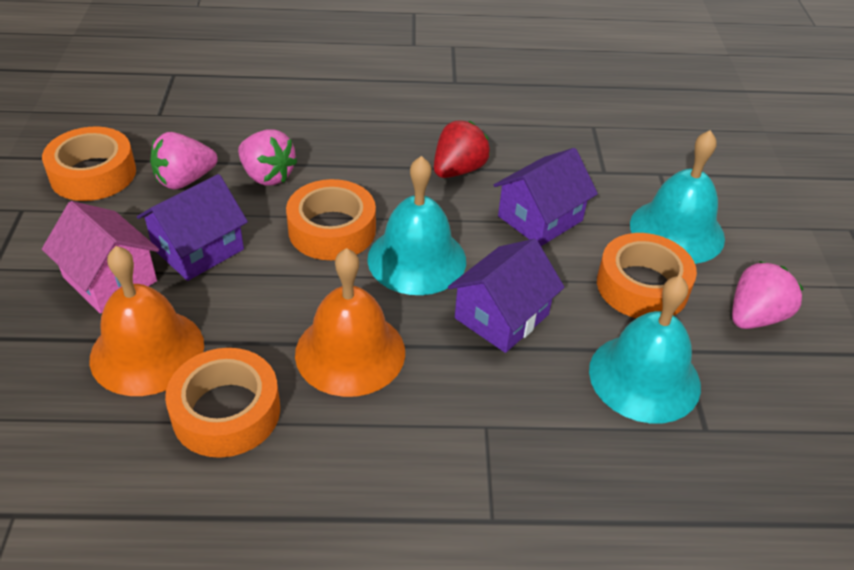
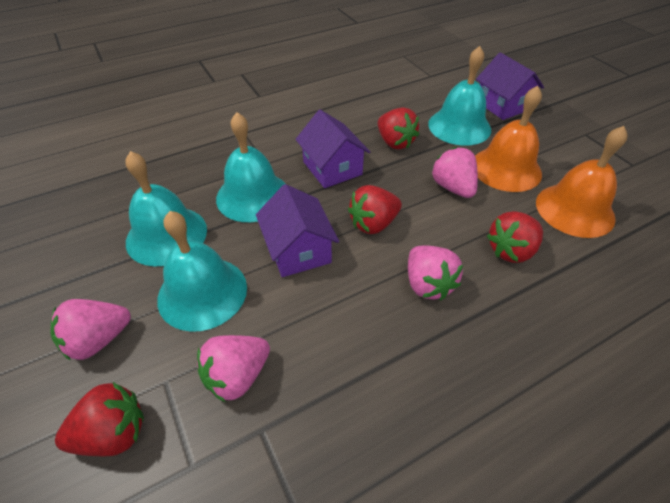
orange tape: [42,127,136,201] [165,348,280,458] [286,179,376,260] [597,233,697,318] = 4 -> none = 0
pink house: [42,201,159,314] = 1 -> none = 0
pink strawberry: [150,132,218,189] [238,129,297,186] [732,261,803,329] = 3 -> [50,299,131,361] [197,335,270,403] [408,245,463,300] [431,147,478,198] = 4
red strawberry: [434,121,490,178] = 1 -> [55,382,144,456] [348,185,402,234] [378,107,419,149] [487,211,543,263] = 4
turquoise bell: [367,156,466,295] [589,276,701,423] [630,130,725,264] = 3 -> [125,151,207,267] [157,211,247,332] [216,112,285,222] [428,46,491,146] = 4

